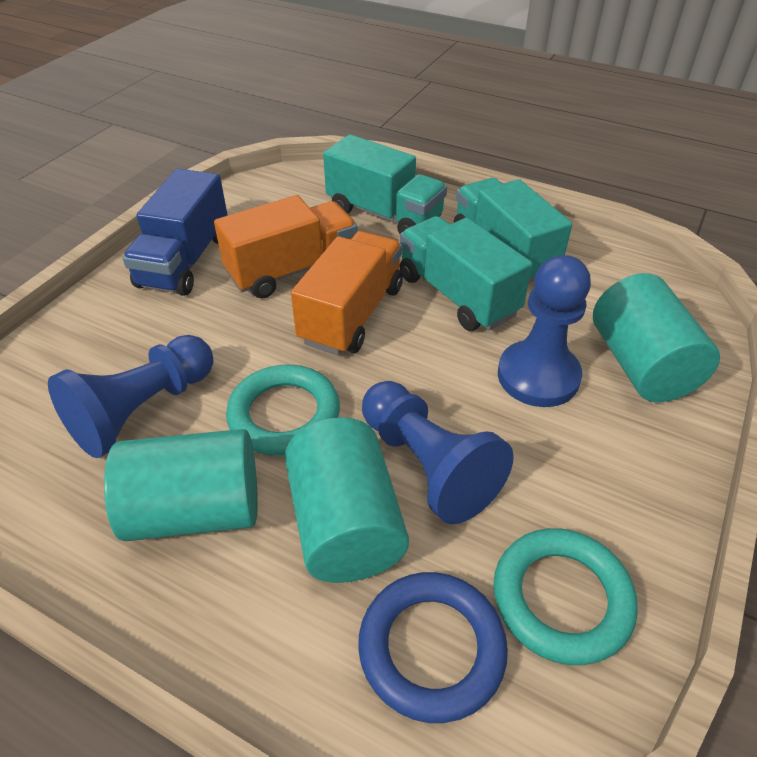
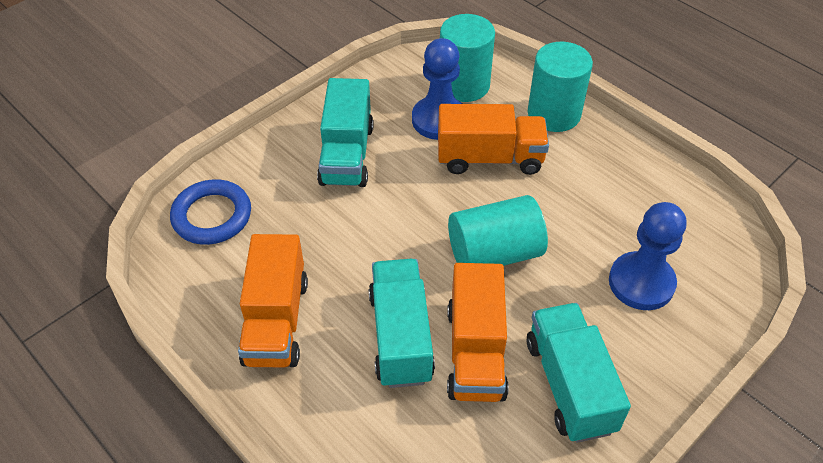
blue pawn: [48,335,213,458] [362,381,514,524] [498,255,591,407] = 3 -> [412,38,462,140] [609,202,686,310] = 2
blue truck: [122,169,228,296] = 1 -> none = 0
orange truck: [214,195,358,298] [291,231,403,355] = 2 -> [238,234,308,368] [438,104,549,175] [447,263,509,402] = 3
turquoise ring: [226,364,340,456] [493,528,638,665] = 2 -> none = 0

